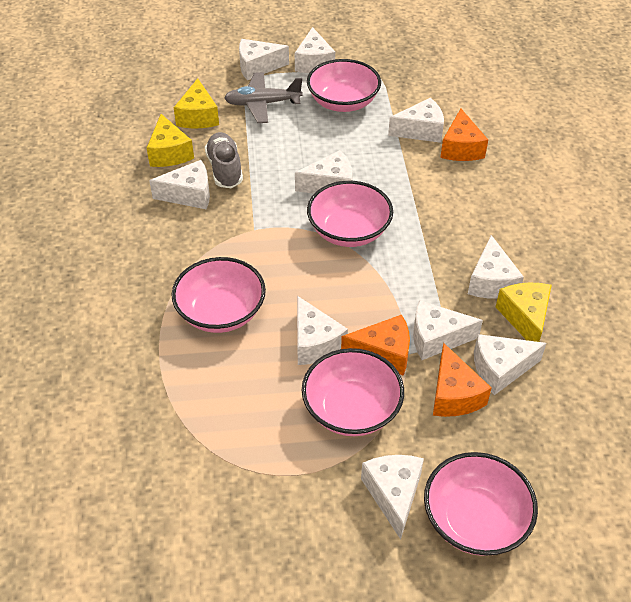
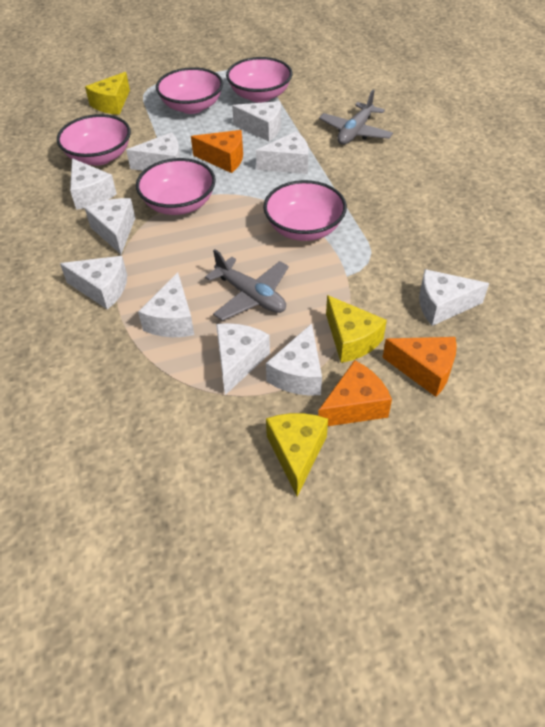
grey plane: [224,72,303,123] = 1 -> [205,249,289,321] [319,90,393,145] = 2
grey shoe: [205,132,243,188] = 1 -> none = 0

